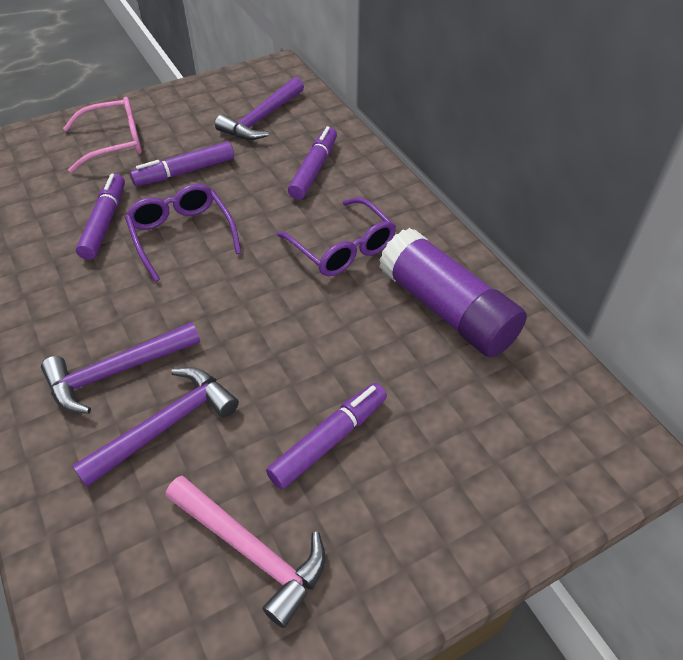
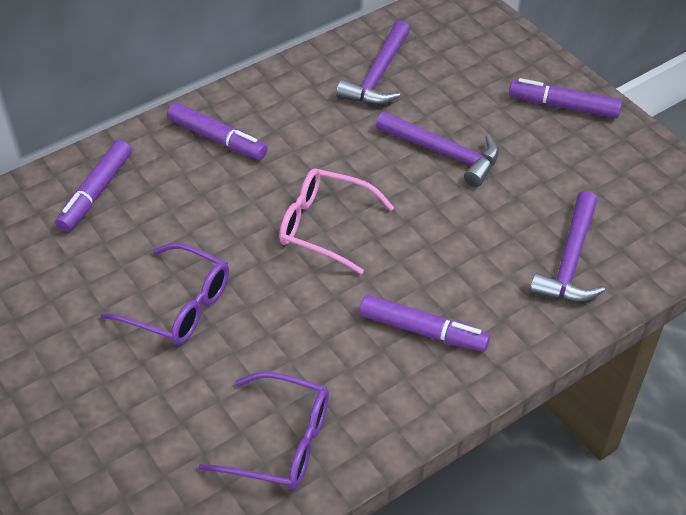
pink hammer: [166,475,325,628] = 1 -> none = 0
purple glue stick: [379,228,527,358] = 1 -> none = 0

